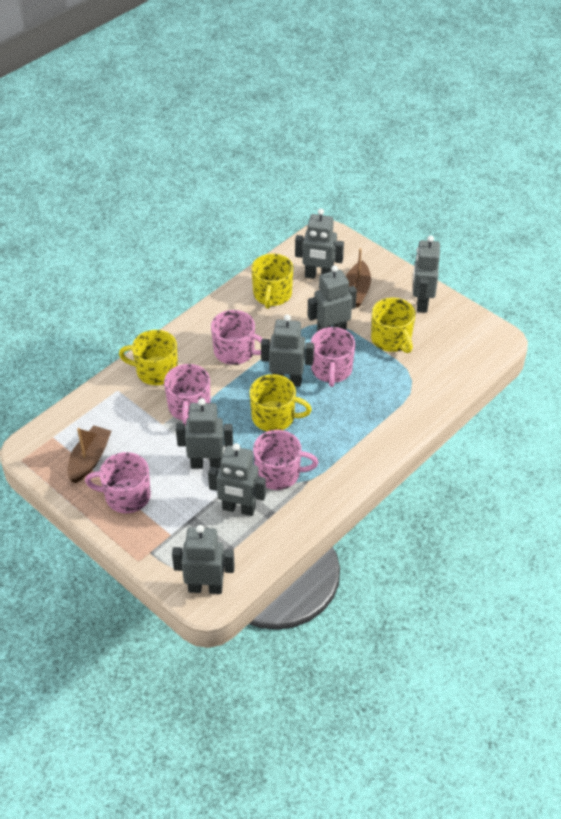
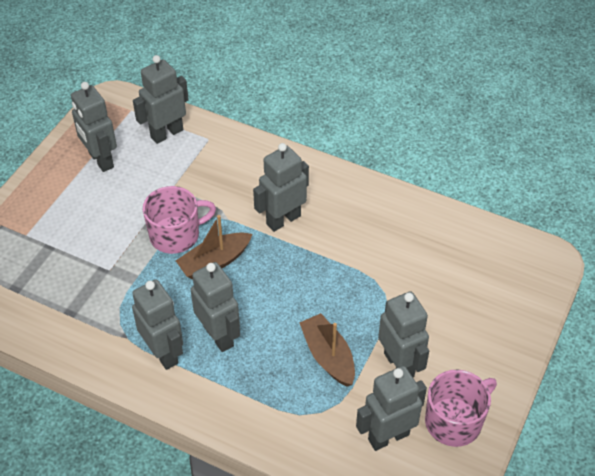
pink mug: [85,452,151,513] [164,364,210,426] [211,310,263,365] [253,430,318,490] [311,327,355,387] = 5 -> [143,186,216,254] [425,370,497,447] = 2
yellow mug: [119,330,178,385] [250,374,312,431] [251,253,293,309] [371,297,416,353] = 4 -> none = 0

